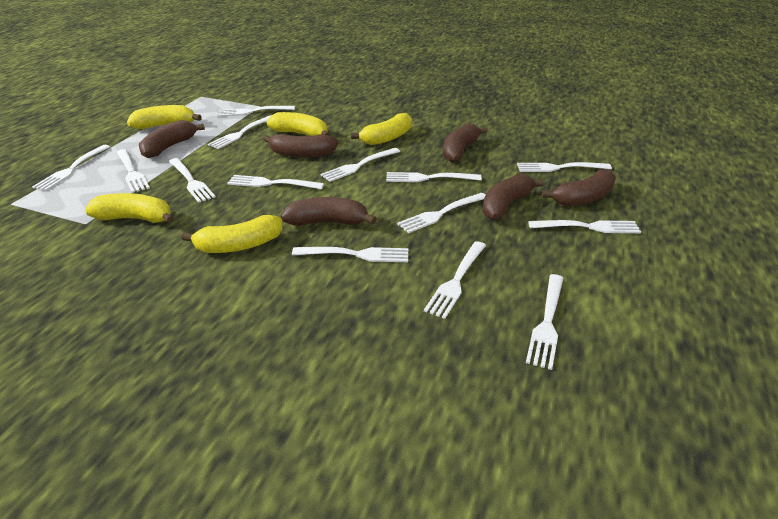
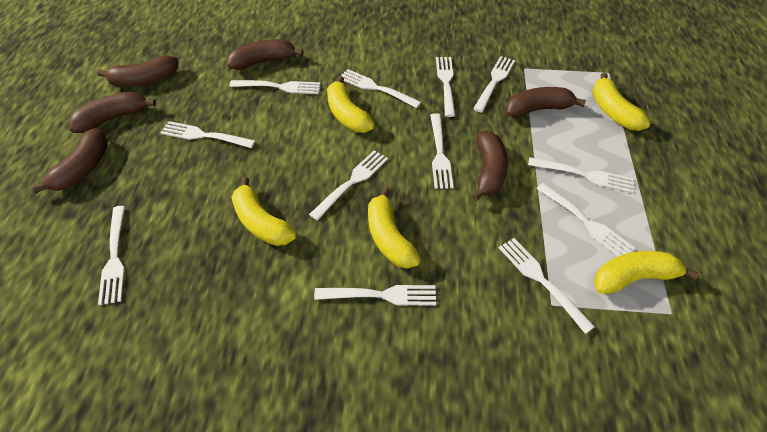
white fork: [32,145,110,191] [116,149,150,193] [169,158,216,203] [208,115,271,149] [217,106,295,117] [227,175,324,189] [292,247,408,262] [320,148,400,182] [386,172,482,182] [397,193,486,233] [424,241,486,319] [517,162,612,172] [526,274,563,370] [528,220,641,233] = 14 -> [98,206,125,305] [160,121,255,148] [229,80,321,94] [309,150,388,220] [314,285,436,306] [341,69,421,108] [430,113,454,189] [436,57,455,117] [473,56,515,113] [499,238,595,334] [528,157,634,193] [536,183,635,256] = 12

